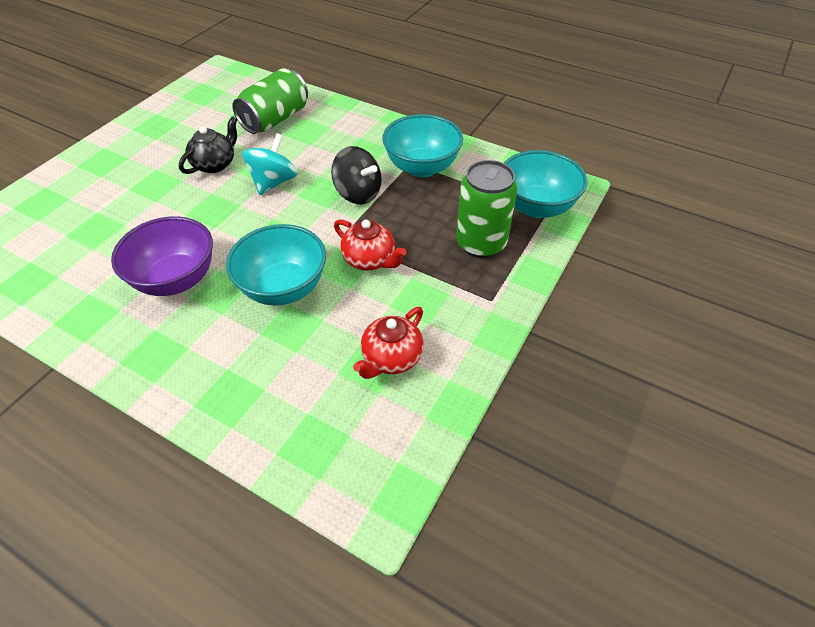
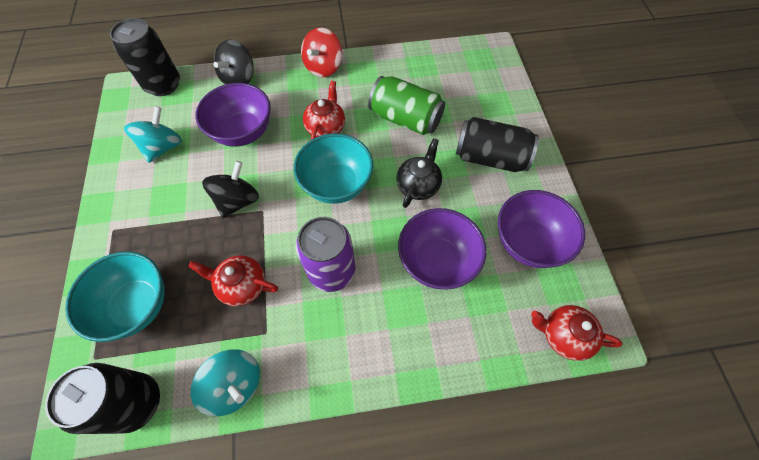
black can: none = 0 -> [45,363,160,434] [110,18,180,96] [456,117,539,172] = 3
black spinning top: [331,146,382,204] = 1 -> [202,161,259,218] [213,39,254,85] = 2
green can: [232,68,308,134] [456,160,517,258] = 2 -> [368,76,445,135] = 1
purple bowl: [111,216,213,296] = 1 -> [195,83,271,147] [398,208,487,290] [498,190,585,268] = 3
purple can: none = 0 -> [296,217,355,292] = 1
red spinning top: none = 0 -> [301,28,342,77] = 1
red teapot: [334,219,406,271] [353,307,424,379] = 2 -> [188,255,278,306] [303,81,345,140] [531,305,623,361] = 3
turquoise bowl: [226,224,326,306] [382,114,463,178] [504,150,588,218] = 3 -> [65,252,165,342] [294,133,373,204] = 2
turquoise spinning top: [242,133,298,195] = 1 -> [124,106,182,163] [191,350,260,416] = 2

